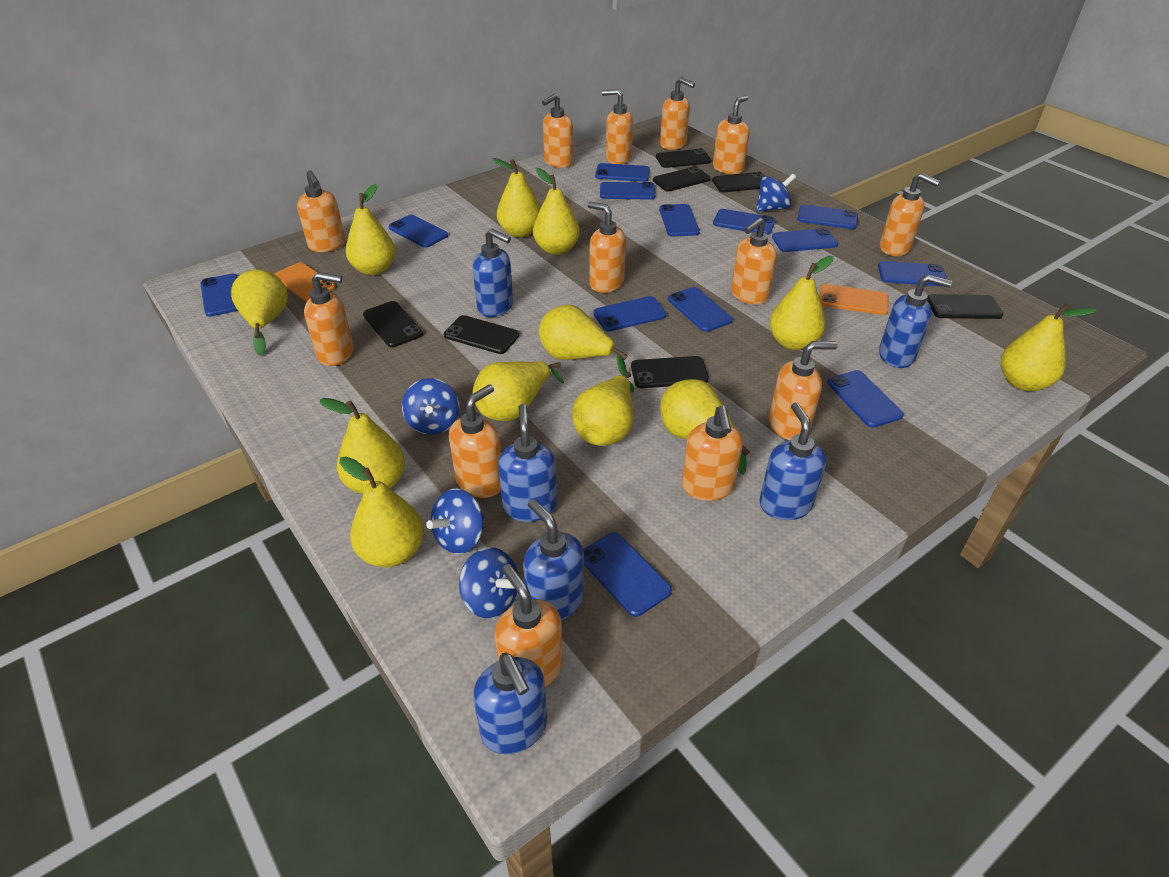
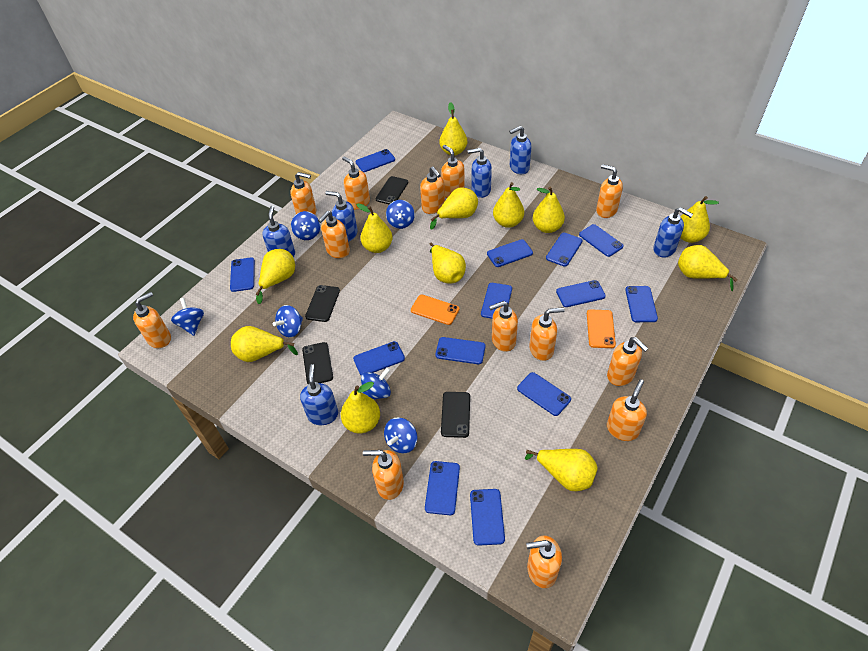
black phone: [363,301,423,347] [444,315,519,354] [631,356,709,388] [653,166,711,191] [656,148,711,168] [712,172,765,192] [927,294,1004,319] = 7 -> [302,342,333,385] [305,285,340,322] [375,176,408,205] [441,392,470,438] = 4
blue spinning top: [402,378,459,435] [426,489,484,554] [459,547,518,618] [756,174,796,212] = 4 -> [171,297,204,336] [273,305,303,337] [291,211,320,240] [361,367,391,400] [384,418,417,453] [386,200,415,229] = 6

